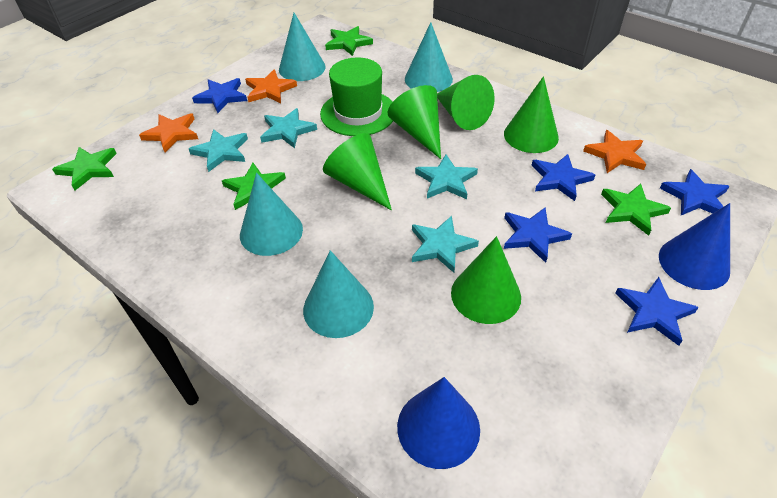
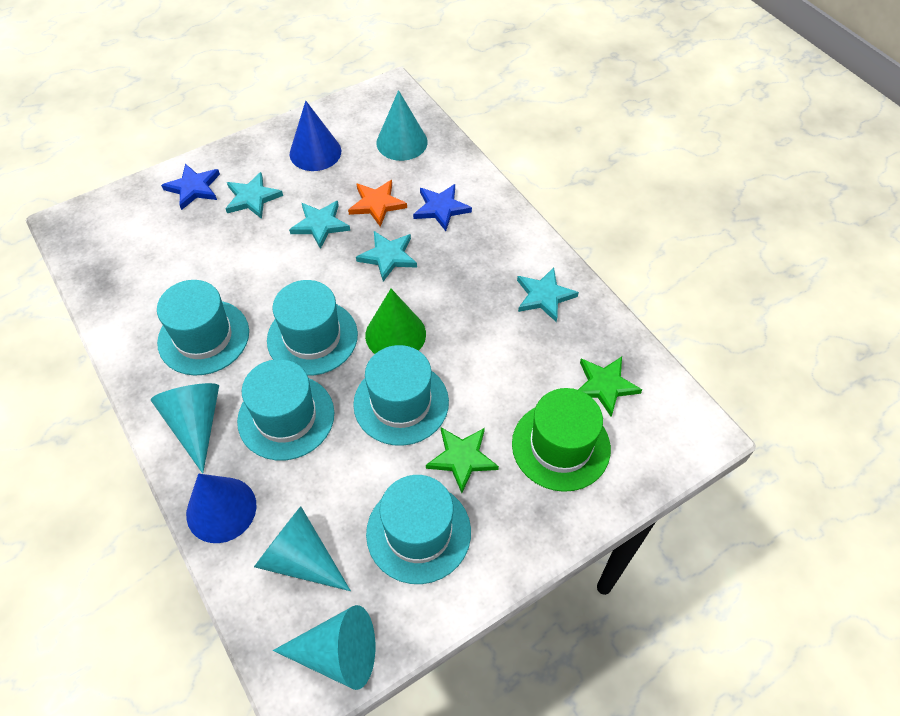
blue star: [192,78,247,113] [504,208,572,263] [531,154,595,201] [615,277,699,346] [660,169,729,215] = 5 -> [161,164,220,210] [413,184,472,231] = 2
green cone: [323,133,392,211] [387,85,441,159] [437,75,495,130] [451,236,521,324] [504,76,559,153] = 5 -> [365,289,426,354] = 1
green star: [52,147,117,190] [222,163,286,210] [325,26,373,56] [601,184,671,236] = 4 -> [426,427,499,493] [578,357,642,416] = 2
orange star: [139,114,198,152] [245,69,297,103] [583,130,646,173] = 3 -> [348,180,407,227] = 1
turquoise hat: none = 0 -> [157,280,249,376] [237,359,334,461] [267,280,358,376] [353,345,449,446] [366,475,471,584] = 5

